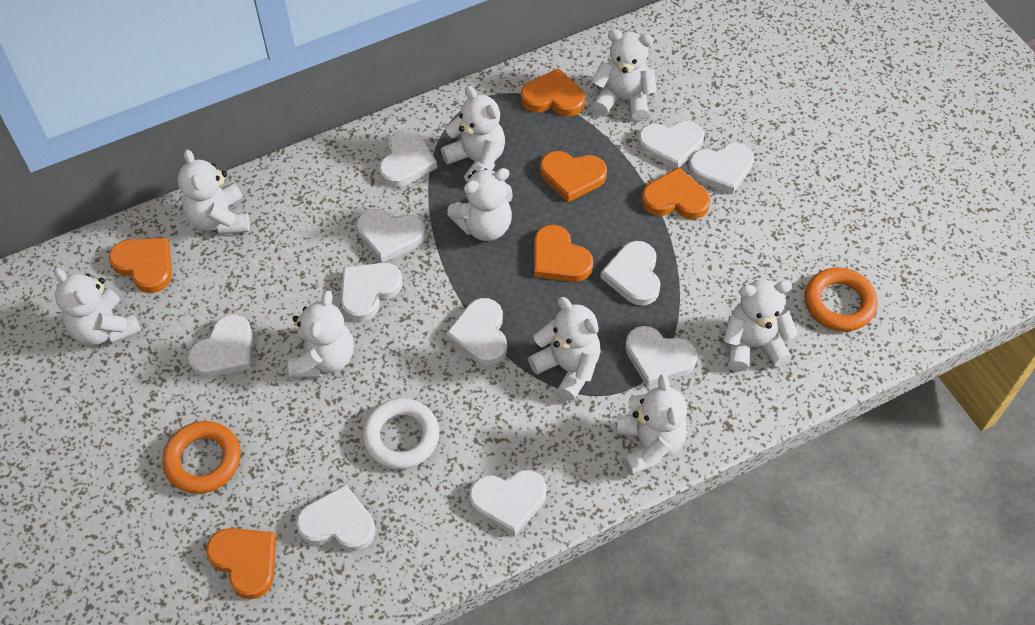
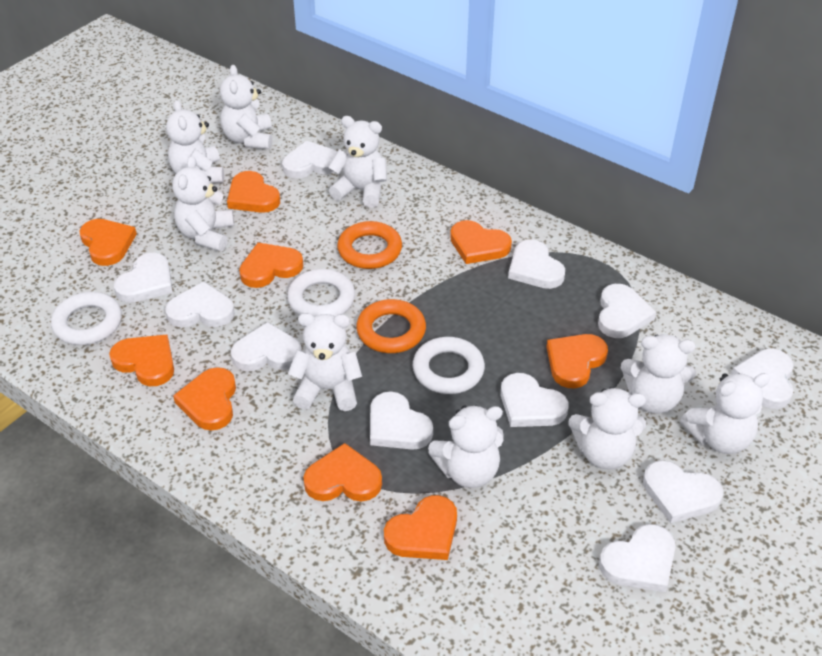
orange heart: [109,238,172,293] [206,528,276,599] [521,68,585,116] [534,225,593,282] [540,151,607,202] [641,167,711,219] = 6 -> [80,219,137,266] [109,334,174,386] [173,367,236,431] [227,171,280,213] [239,243,303,288] [303,443,382,502] [384,495,457,560] [450,220,512,264] [547,334,608,388] = 9
white ring: [362,398,439,469] = 1 -> [51,292,122,345] [287,269,355,317] [413,337,485,394] = 3

